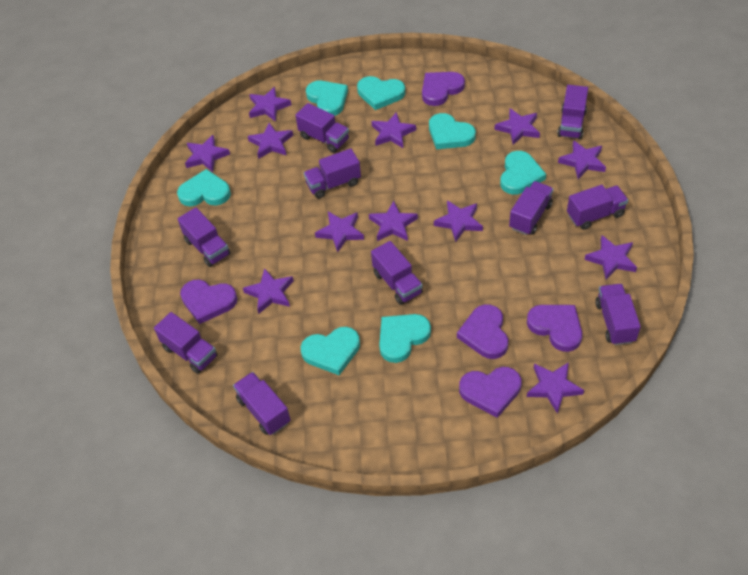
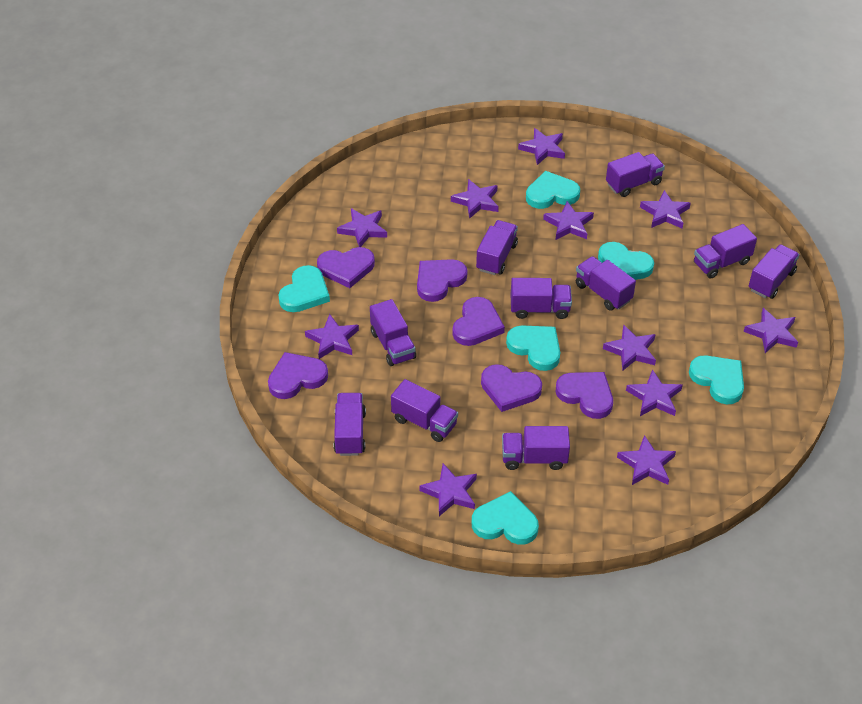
purple heart: [180,280,237,324] [422,72,465,106] [457,304,508,359] [459,367,522,418] [527,305,582,352] = 5 -> [268,352,328,399] [317,247,375,288] [417,259,467,302] [452,297,505,346] [481,364,542,412] [556,372,613,419] = 6
purple star: [185,135,230,172] [243,268,294,314] [248,123,293,159] [249,87,291,122] [315,211,364,253] [369,201,418,241] [372,112,416,148] [434,200,483,242] [494,108,540,145] [527,362,584,414] [558,140,606,179] [584,235,637,280] = 12 -> [305,314,359,359] [337,208,387,247] [419,463,477,516] [451,179,499,219] [518,128,565,165] [543,201,594,240] [603,325,656,371] [617,435,676,485] [626,369,683,416] [640,190,691,228] [744,308,798,353] = 11
turquoise heart: [177,169,231,206] [301,327,360,375] [306,81,348,116] [357,76,405,110] [379,314,431,363] [429,113,476,149] [500,151,546,195] = 7 -> [278,265,330,312] [472,491,539,545] [506,325,560,371] [526,171,580,209] [598,242,654,280] [689,355,744,404] = 6

